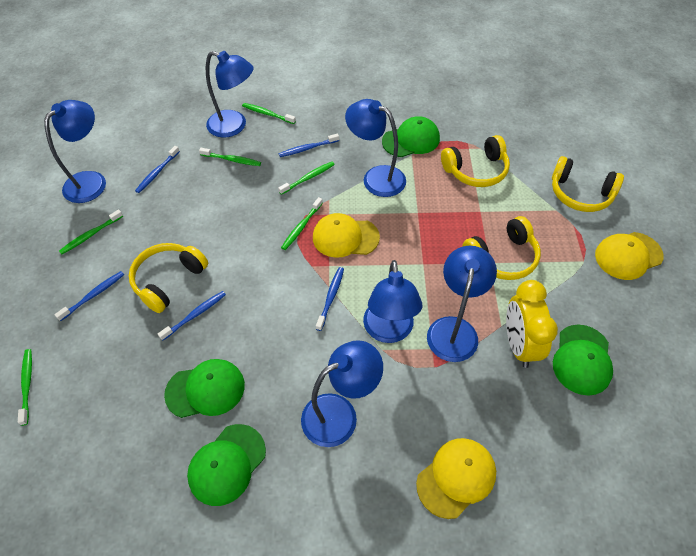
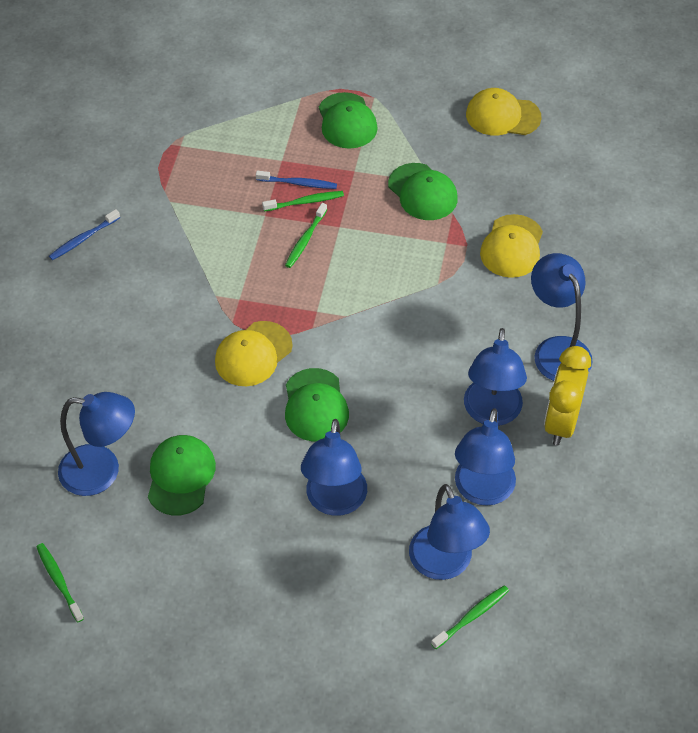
blue toothbrush: [54,271,124,321] [135,146,180,193] [158,291,226,341] [279,134,339,157] [316,267,344,331] = 5 -> [49,209,120,260] [256,171,337,189] = 2
green toothbrush: [18,349,32,426] [59,209,123,254] [199,148,261,166] [242,103,296,124] [278,162,335,195] [281,197,323,250] = 6 -> [36,543,84,622] [262,191,344,212] [285,203,327,268] [431,585,509,649] = 4
yellow headphones: [129,243,208,313] [441,135,510,187] [462,216,541,280] [552,156,624,212] = 4 -> none = 0

